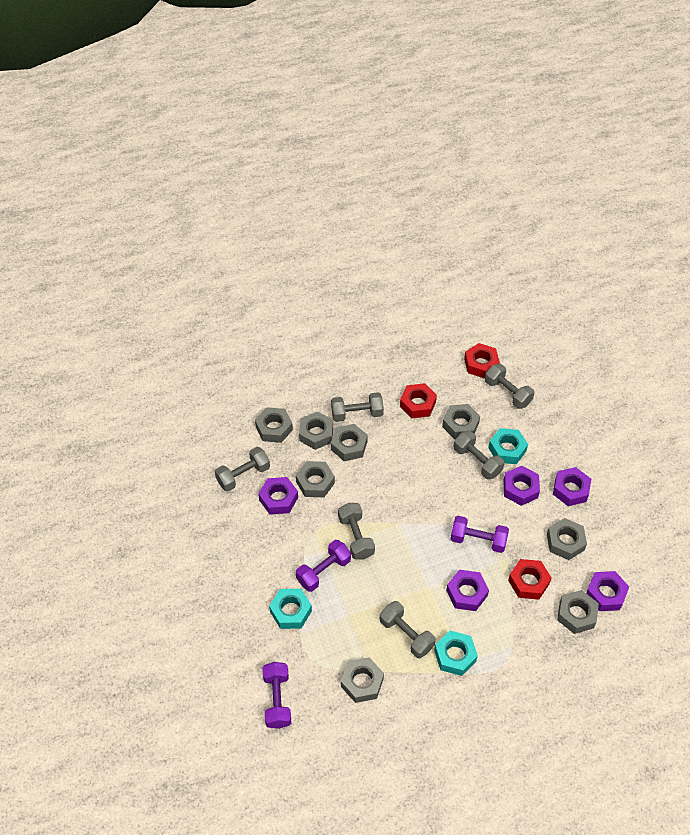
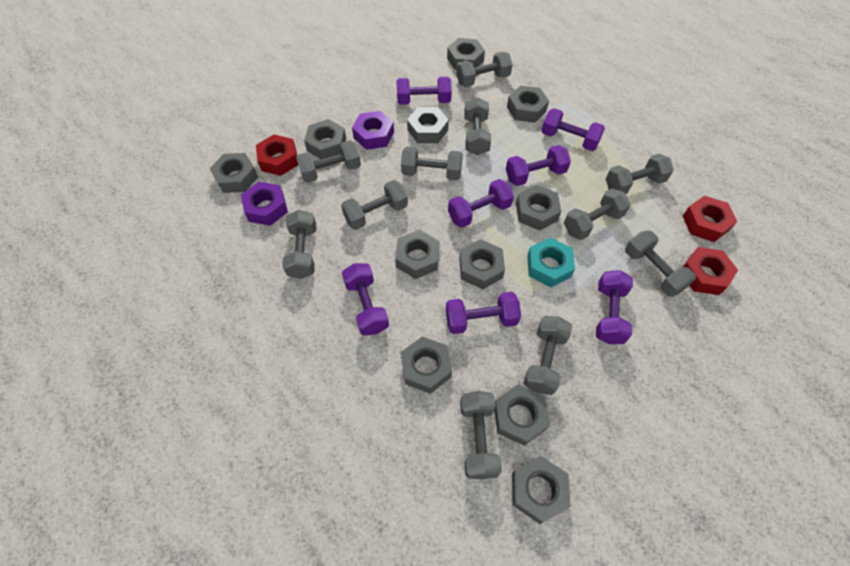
grey dumbbell: [215,447,270,491] [331,392,384,422] [338,503,375,559] [380,601,436,658] [453,431,505,480] [485,363,535,409] = 6 -> [282,210,316,279] [296,140,361,183] [341,180,408,230] [401,146,463,180] [456,52,513,87] [460,391,502,479] [464,97,491,155] [524,316,572,395] [564,188,630,240] [606,154,674,194] [625,231,696,297] = 11
grey nut: [255,407,293,443] [296,461,335,497] [299,411,333,450] [331,424,368,461] [341,657,384,703] [442,404,480,439] [547,518,587,560] [557,590,599,634] = 8 -> [209,153,258,193] [304,119,346,159] [395,230,439,279] [401,336,452,394] [407,107,449,143] [447,38,485,70] [459,239,505,289] [494,384,550,446] [507,86,549,123] [512,456,571,524] [516,185,561,231] = 11
purple dumbbell: [262,662,291,729] [296,540,351,592] [451,516,509,553] = 3 -> [342,263,389,335] [397,77,452,105] [446,292,521,334] [448,179,514,228] [506,145,571,186] [542,108,605,151] [596,270,633,344] = 7
purple nut: [258,477,298,514] [446,570,489,611] [503,466,540,506] [553,467,591,506] [586,571,629,611] = 5 -> [241,182,288,226] [352,111,394,150] = 2
turquoise nut: [269,589,312,629] [434,631,478,676] [488,428,528,464] = 3 -> [527,237,575,287] = 1

